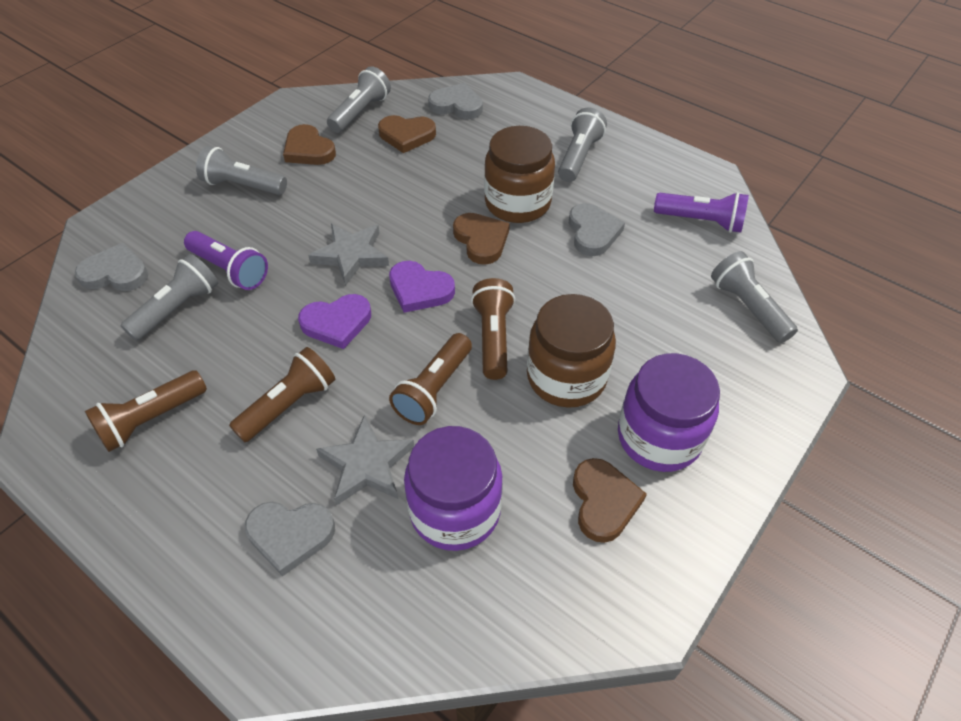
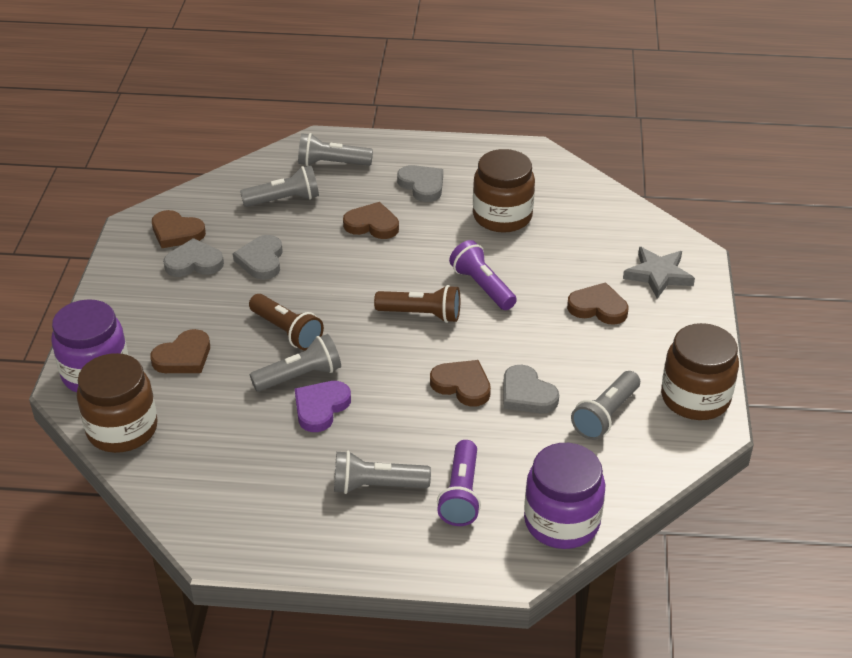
brown flashlight: [85,371,207,452] [229,347,335,442] [389,333,472,425] [471,278,515,380] = 4 -> [249,294,324,350] [374,285,460,323] = 2
brown heart: [283,124,336,165] [378,115,436,153] [453,213,510,265] [573,458,647,543] = 4 -> [150,329,210,373] [152,210,206,248] [343,202,399,239] [430,360,491,407] [567,282,628,325] = 5
brown jar: [484,126,555,223] [527,294,616,408] = 2 -> [77,353,158,453] [473,149,535,233] [661,323,739,420] = 3
grey star: [308,224,389,286] [316,415,414,505] = 2 -> [623,247,695,299] = 1
purple heart: [298,294,371,349] [389,261,455,313] = 2 -> [295,381,351,432] = 1

